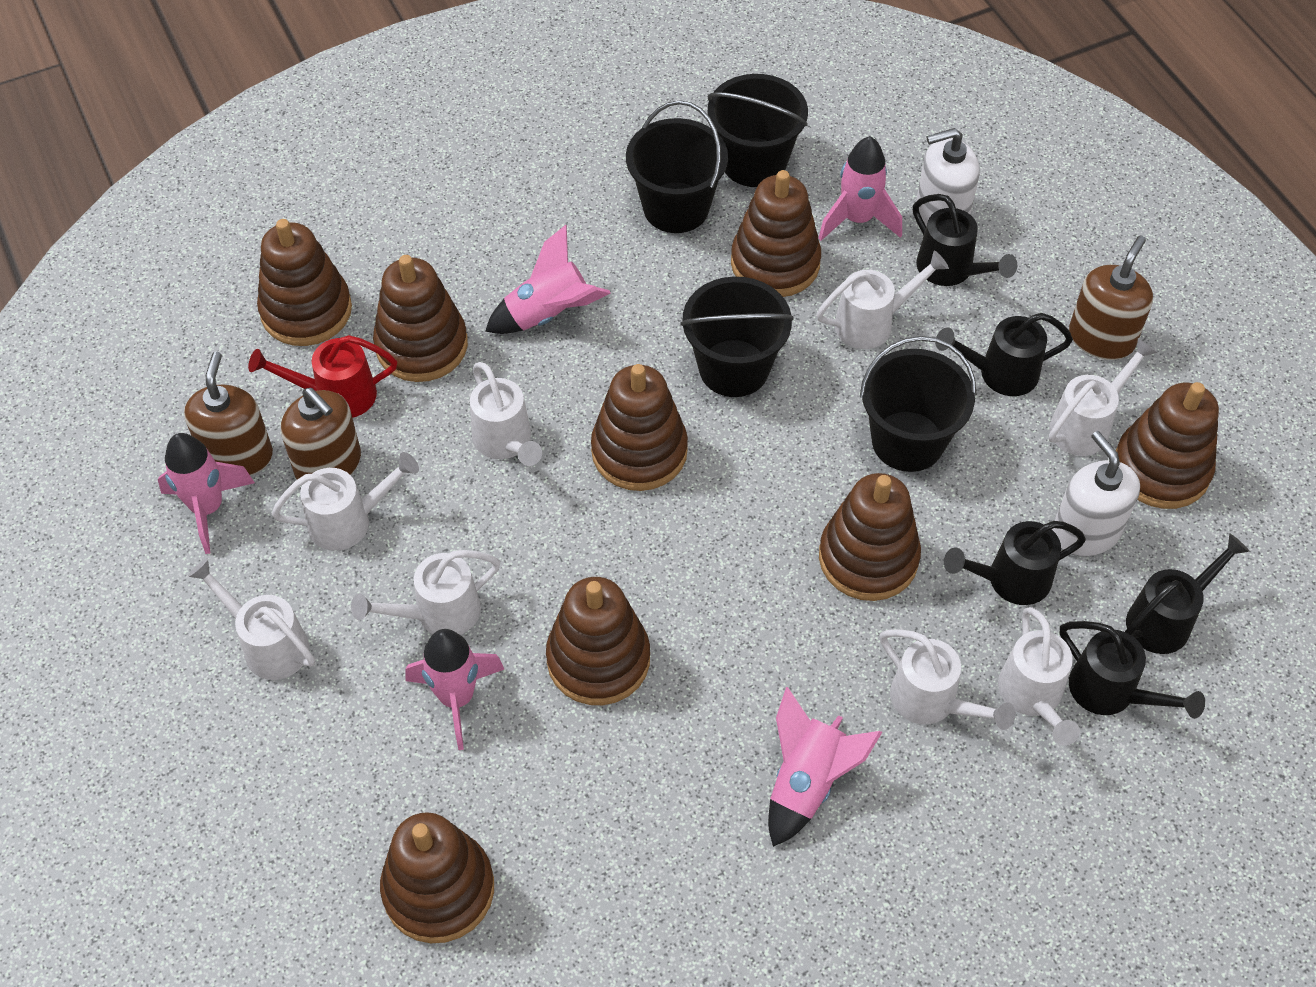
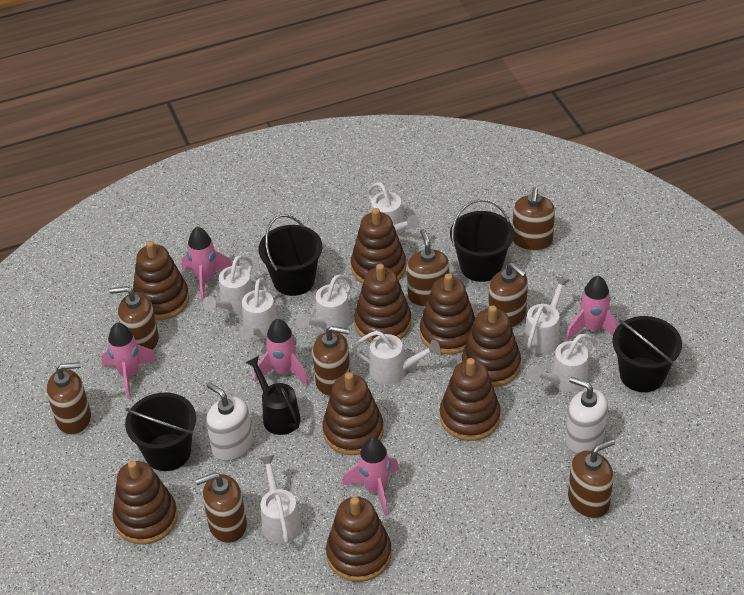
black watering can: [913,194,1017,286] [935,313,1073,396] [944,521,1086,605] [1060,621,1205,719] [1125,533,1250,654] = 5 -> [245,356,300,435] = 1
brown soap dispenser: [184,352,273,476] [281,388,361,480] [1069,235,1153,360] = 3 -> [47,362,91,435] [109,286,159,350] [195,472,247,543] [313,326,350,396] [407,229,449,307] [488,262,528,328] [513,187,555,251] [568,439,615,519] = 8
brown stacking toy: [257,219,352,346] [373,255,468,382] [380,812,494,943] [546,577,650,705] [591,364,688,491] [731,170,821,297] [819,473,921,601] [1116,382,1219,509] = 8 -> [113,460,178,544] [133,241,189,320] [322,372,384,455] [326,497,392,582] [351,208,406,284] [354,264,411,342] [420,273,476,355] [440,358,501,441] [462,305,521,387] = 9
red watering can: [248,335,397,418] = 1 -> none = 0

